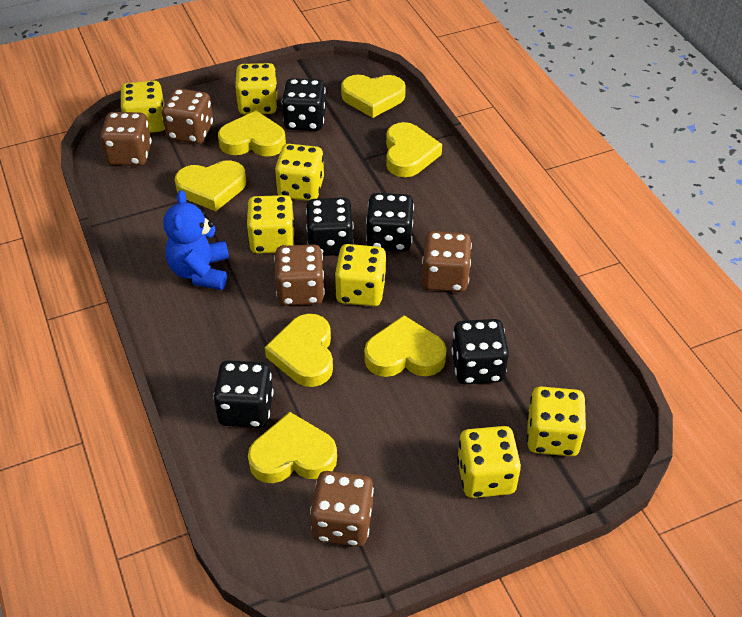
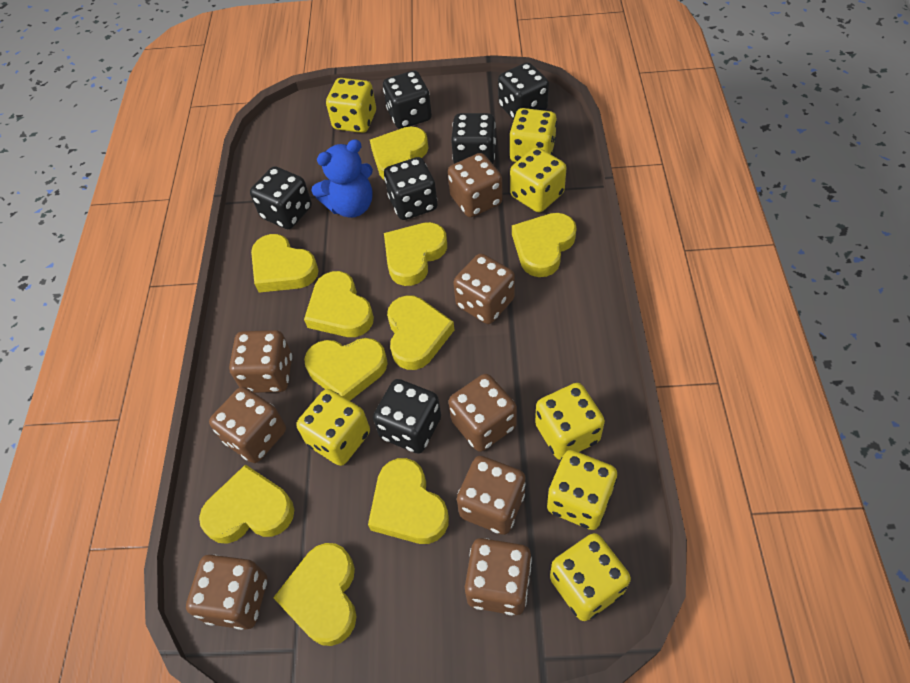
black dice: [213,360,273,428] [282,78,326,131] [306,197,354,256] [366,193,414,252] [451,319,509,384] = 5 -> [250,166,312,229] [373,379,441,454] [383,71,432,129] [384,157,438,220] [451,113,496,164] [498,63,549,120] = 6
brown dice: [100,112,152,166] [162,88,213,144] [274,244,325,306] [310,471,374,547] [422,231,472,292] = 5 -> [186,555,267,630] [209,387,286,463] [229,330,292,393] [448,153,503,217] [448,374,517,452] [453,253,515,324] [457,456,525,535] [465,538,532,615] = 8
yellow heart: [175,160,246,211] [218,111,286,157] [248,412,337,483] [265,314,333,387] [341,75,406,118] [364,315,447,377] [386,122,442,177] = 7 -> [199,465,294,544] [251,234,319,293] [273,543,357,646] [304,271,374,337] [304,338,388,401] [368,458,449,544] [370,126,428,180] [384,222,447,286] [387,295,454,370] [512,213,577,277] = 10

